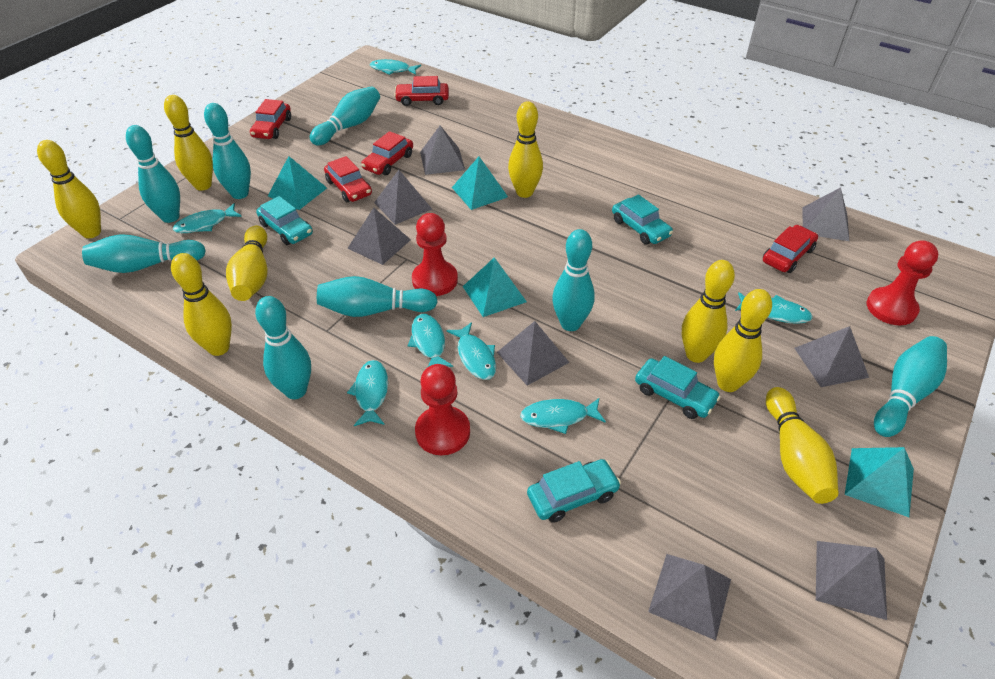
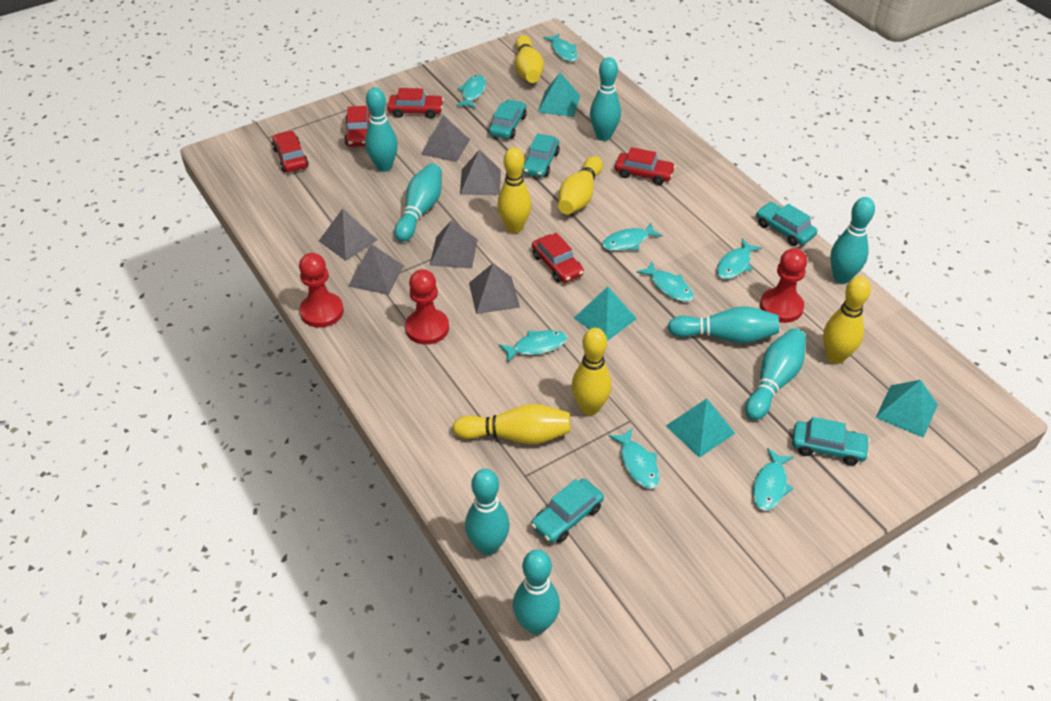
grey pyramid: [347,208,411,265] [374,170,432,225] [420,126,465,175] [497,321,570,386] [648,554,731,640] [794,326,869,387] [802,187,849,241] [816,541,887,620] = 8 -> [319,208,377,261] [348,244,404,295] [421,115,470,162] [430,220,478,269] [460,150,501,195] [469,263,520,314] = 6
turquoise car: [256,196,313,245] [527,459,621,523] [612,195,673,244] [635,356,721,419] = 4 -> [489,99,527,139] [522,133,560,177] [531,479,604,543] [756,202,817,246] [792,417,870,465] = 5
turquoise fish: [173,203,242,233] [347,360,388,426] [370,59,421,75] [408,314,453,368] [447,322,496,380] [520,397,606,434] [735,292,813,324] = 7 -> [456,75,486,108] [499,330,567,362] [543,33,578,62] [602,223,662,251] [608,428,659,489] [636,261,694,302] [716,239,762,279] [752,448,794,511] = 8
yellow bowling pin: [37,140,101,238] [164,95,213,191] [171,253,232,356] [226,226,268,301] [508,102,543,198] [682,260,735,363] [714,289,772,392] [766,387,838,504] = 8 -> [453,404,571,444] [497,147,532,233] [515,35,544,83] [558,156,603,214] [572,328,612,415] [823,276,871,364] = 6

